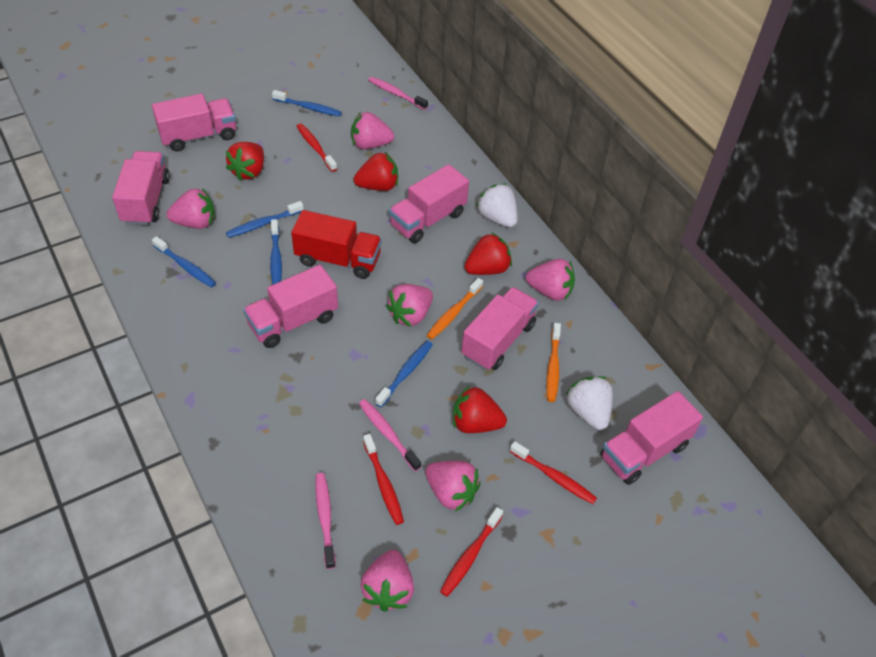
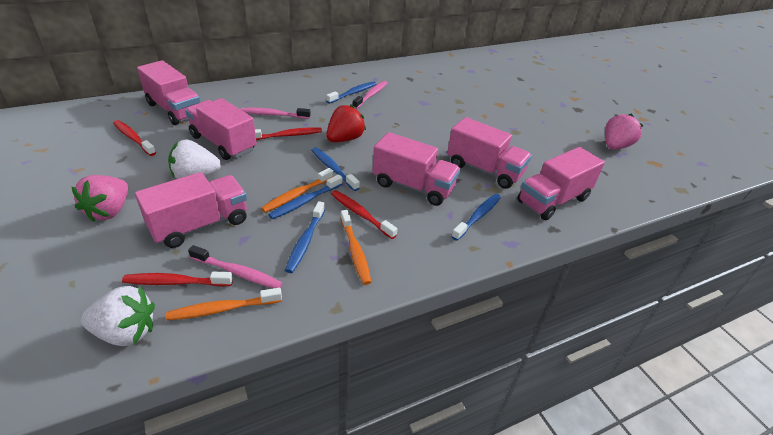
orange toothbrush: [426,278,483,340] [546,323,561,402] = 2 -> [166,288,282,320] [261,168,333,213] [341,210,371,285] = 3
pink strawberry: [166,188,215,229] [351,112,394,149] [361,550,414,612] [386,284,433,327] [425,461,481,512] [526,259,575,301] = 6 -> [72,175,128,222] [605,114,644,150] = 2
red strawberry: [226,142,264,181] [354,152,398,191] [453,385,507,433] [464,232,512,275] = 4 -> [326,104,366,142] = 1
red truck: [291,210,382,279] = 1 -> none = 0

